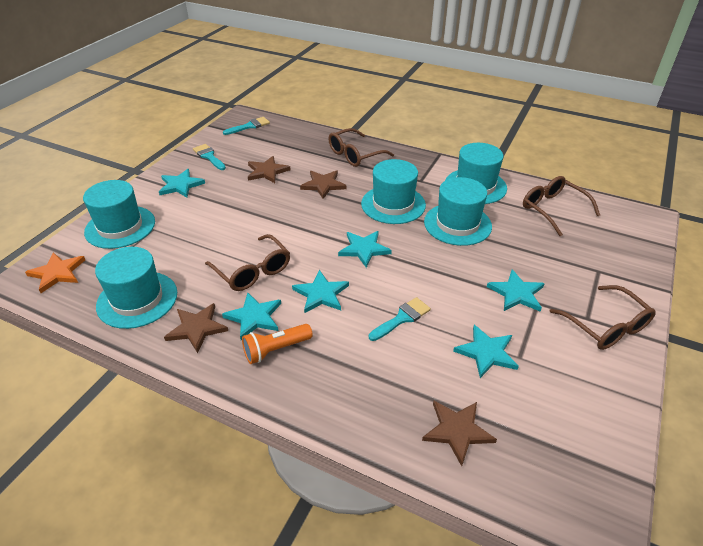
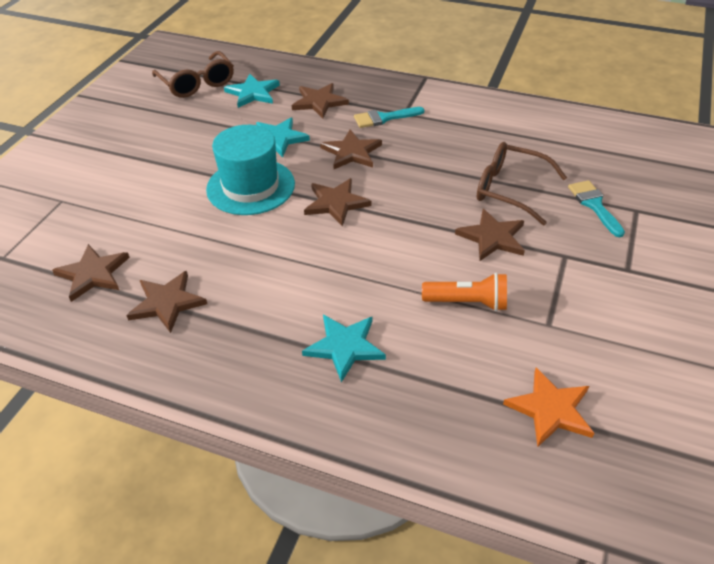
brown glasses: [205,234,290,291] [328,128,394,167] [523,176,600,236] [549,285,656,350] = 4 -> [152,51,234,98] [477,142,567,225] = 2
brown star: [164,303,228,353] [248,156,291,183] [300,170,347,199] [422,401,497,466] = 4 -> [52,244,130,302] [126,271,207,333] [292,83,349,118] [304,178,372,226] [320,130,382,169] [455,209,525,261] = 6
turquoise brush: [193,144,226,170] [223,117,270,135] [369,297,431,341] = 3 -> [354,107,425,128] [568,180,625,237] = 2
turquoise hat: [83,180,155,249] [95,247,177,329] [361,159,426,224] [424,177,492,246] [445,143,507,204] = 5 -> [206,125,295,215] = 1
turquoise star: [159,169,205,198] [222,293,281,340] [292,270,349,313] [338,231,392,268] [453,325,519,378] [487,269,545,311] = 6 -> [224,74,280,108] [256,118,310,157] [302,315,386,382] = 3

